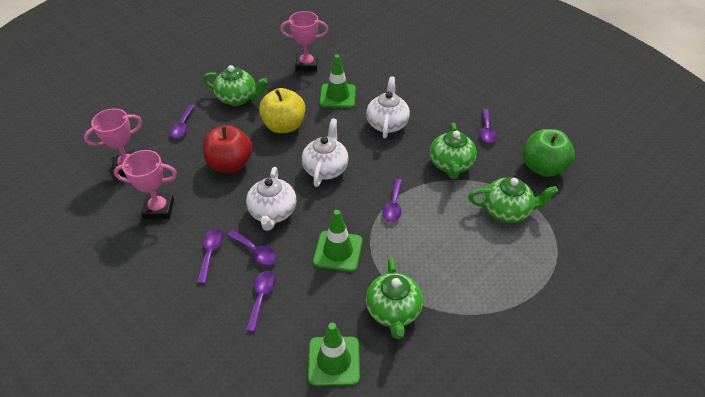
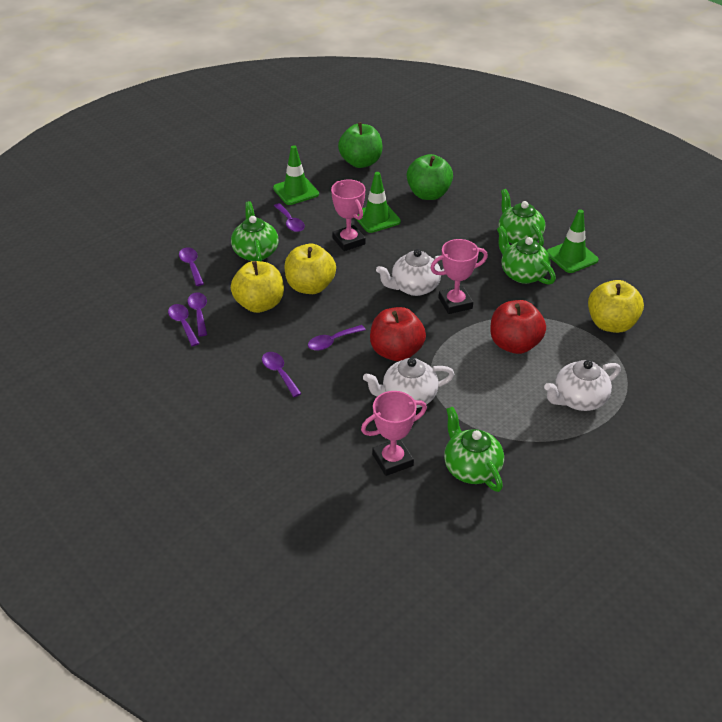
green apple: [523,129,575,177] = 1 -> [338,122,383,168] [407,154,453,200] = 2
red apple: [203,125,253,173] = 1 -> [370,307,426,361] [490,300,546,354] = 2
yellow apple: [259,88,305,133] = 1 -> [231,261,284,313] [284,244,336,294] [588,280,644,333] = 3

